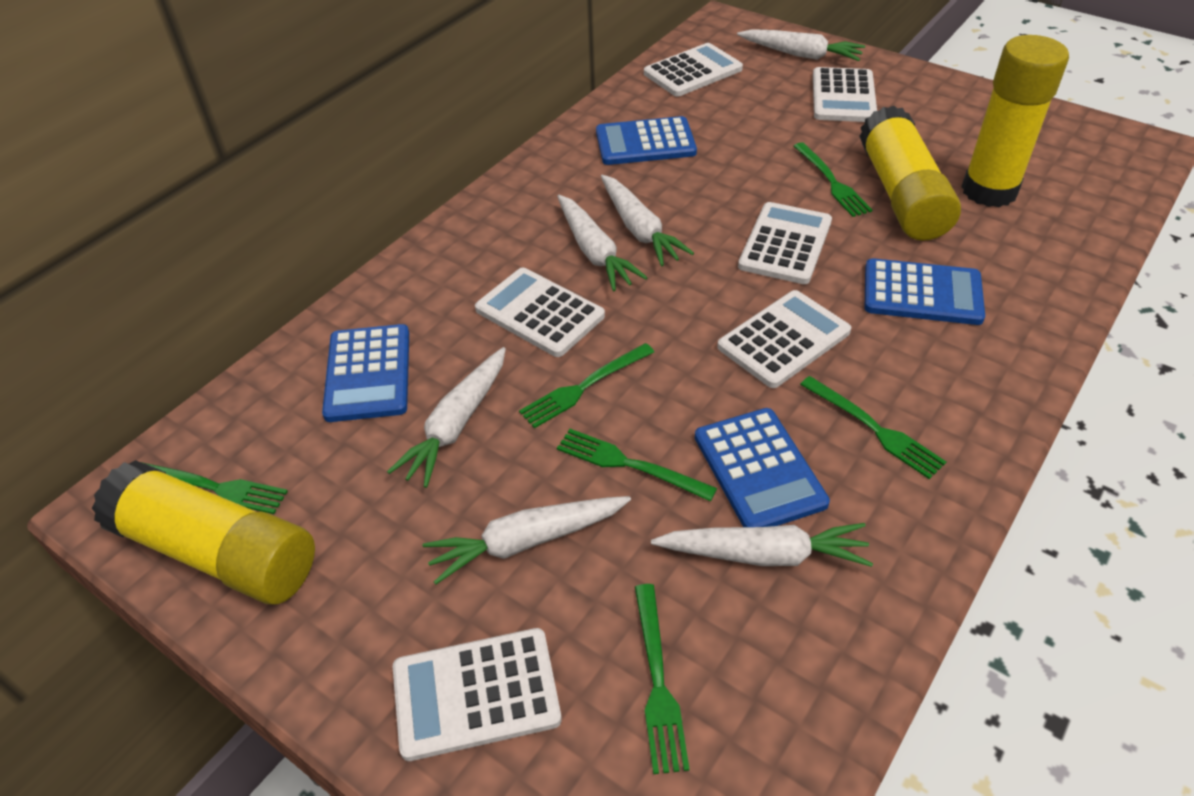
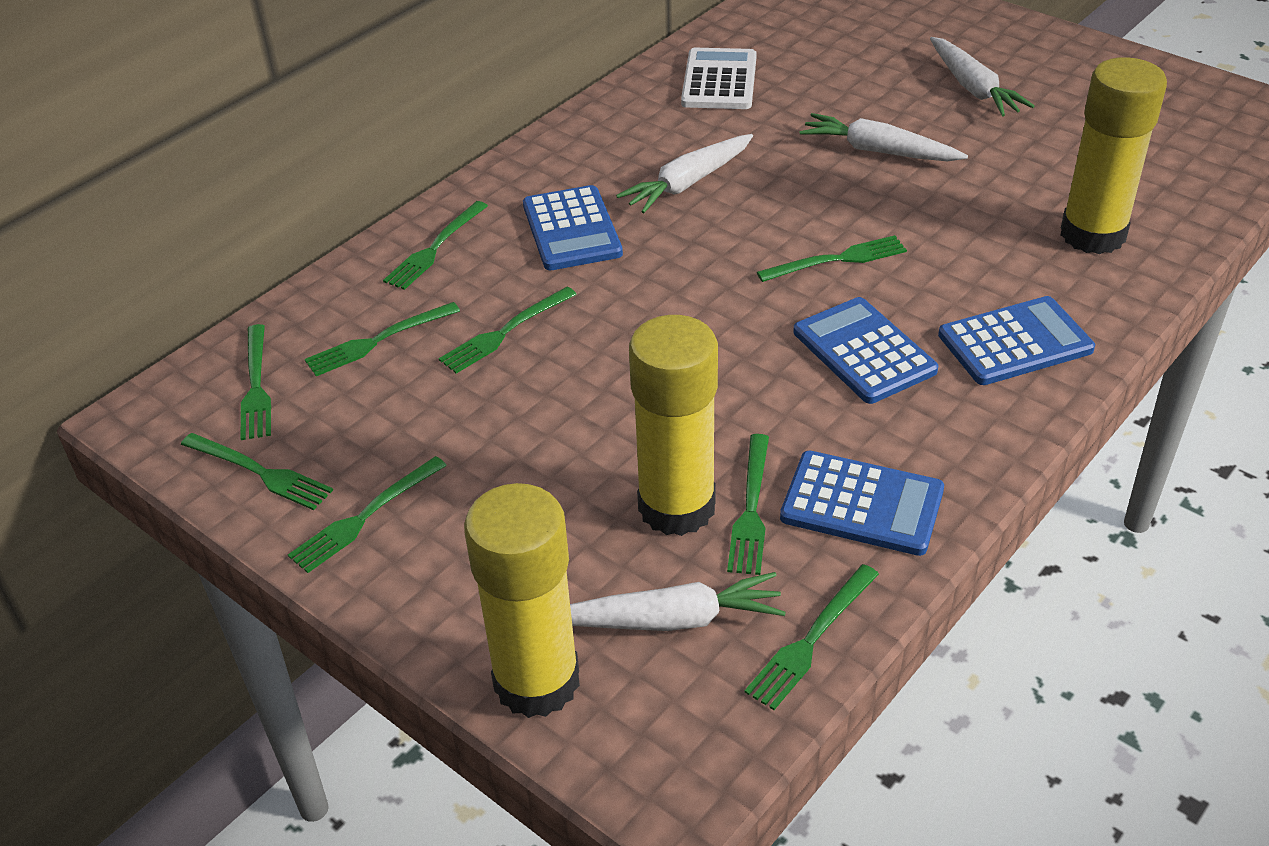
green fork: [141,462,288,514] [519,343,654,428] [557,429,717,501] [635,584,690,774] [794,142,872,217] [800,376,946,479] = 6 -> [181,433,333,510] [240,324,271,440] [288,456,447,573] [305,302,460,376] [383,201,488,290] [439,287,577,374] [727,434,769,575] [744,564,879,710] [757,235,907,282] = 9
white calculator: [393,628,562,761] [475,268,605,357] [644,43,743,97] [717,290,851,388] [738,202,832,284] [813,67,877,122] = 6 -> [681,48,757,109] = 1
white carrot: [387,347,506,488] [423,496,631,584] [557,195,648,291] [601,175,694,266] [651,523,873,567] [737,29,865,61] = 6 -> [570,572,786,631] [616,134,753,213] [800,113,968,161] [930,37,1035,117] = 4

